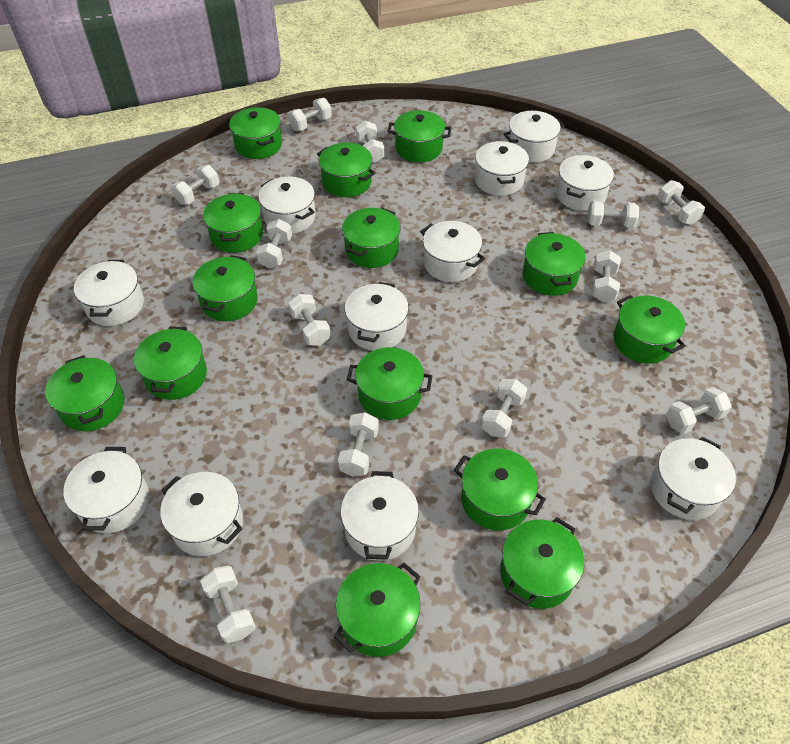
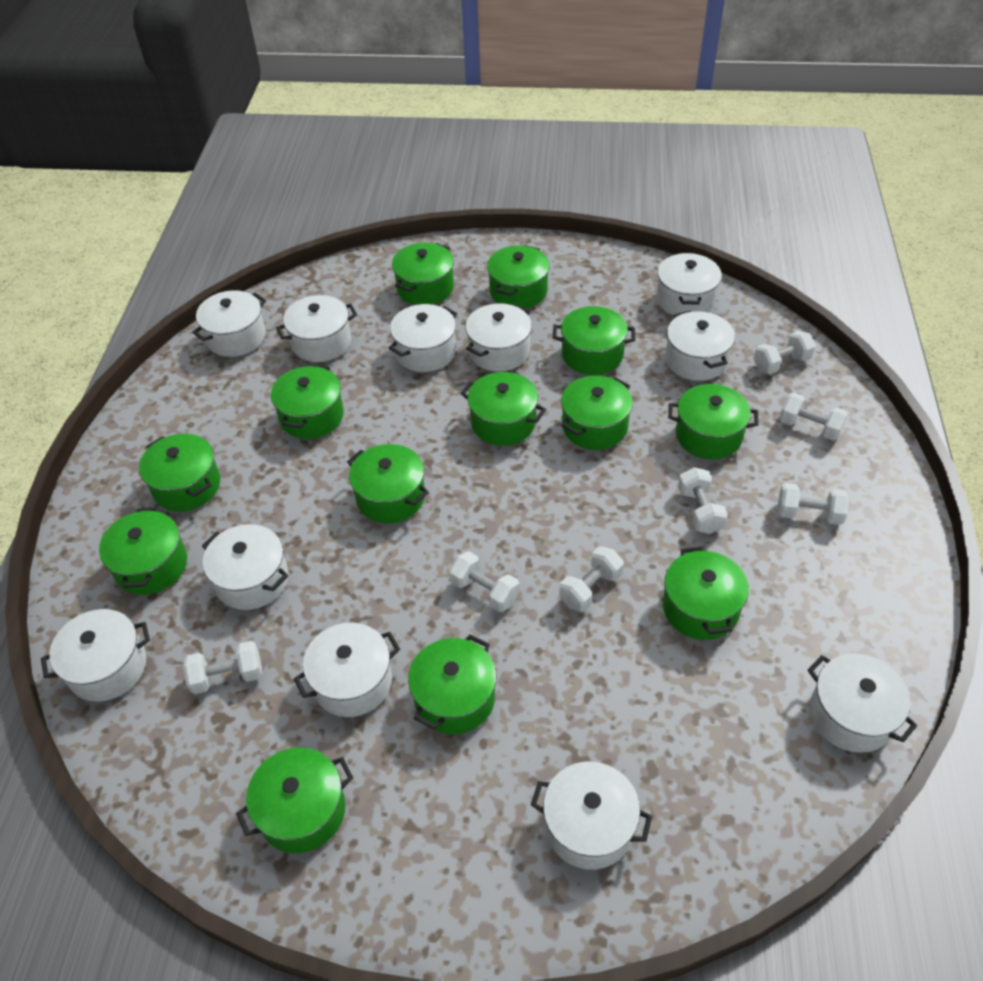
green pot: [45,355,125,431] [134,326,207,400] [193,255,258,321] [203,193,263,253] [229,107,282,159] [317,143,375,197] [334,563,421,657] [342,208,400,268] [347,347,432,420] [388,110,451,162] [454,448,546,531] [500,517,584,609] [523,232,586,296] [614,295,685,364] = 14 -> [99,507,187,595] [139,434,220,511] [236,747,353,853] [271,364,344,439] [347,444,429,523] [392,243,454,305] [408,634,496,734] [461,372,546,446] [487,245,550,309] [553,306,635,375] [561,376,633,450] [663,546,749,640] [668,384,759,459] = 13
white dumbbell: [171,165,219,205] [200,566,256,643] [256,219,292,268] [288,98,332,131] [288,294,331,346] [338,412,379,477] [356,121,384,163] [481,379,527,437] [587,200,639,228] [592,250,621,302] [658,180,705,225] [666,387,732,434] = 12 -> [183,641,262,694] [449,551,519,612] [559,546,624,612] [678,467,728,534] [753,331,816,375] [777,483,849,525] [779,393,848,441] = 7

